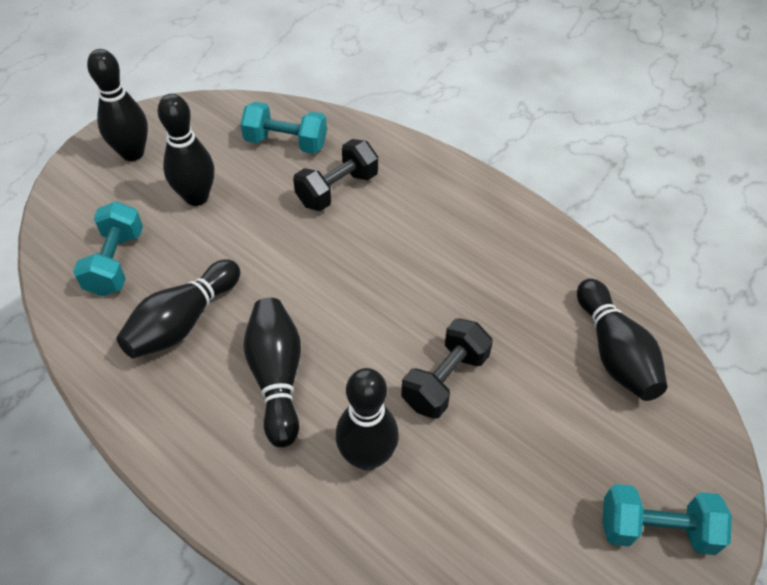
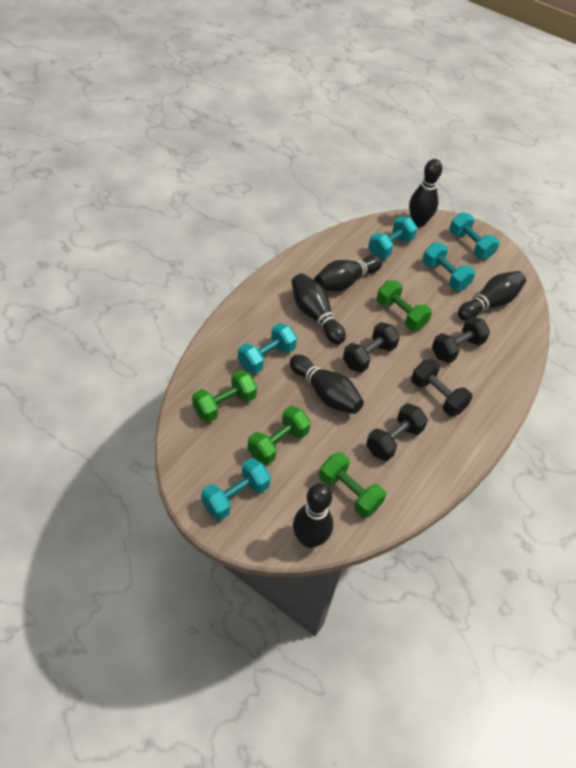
black dumbbell: [293,139,378,211] [401,319,493,419] = 2 -> [343,322,400,373] [366,403,428,461] [411,359,472,416] [432,316,490,363] = 4
green dumbbell: none = 0 -> [192,370,257,423] [247,406,311,465] [319,452,386,518] [377,280,432,331] = 4
turquoise dumbbell: [73,201,143,296] [240,102,327,154] [602,484,732,555] = 3 -> [201,458,271,520] [238,323,297,374] [368,217,417,259] [422,242,475,290] [449,212,500,259] = 5

